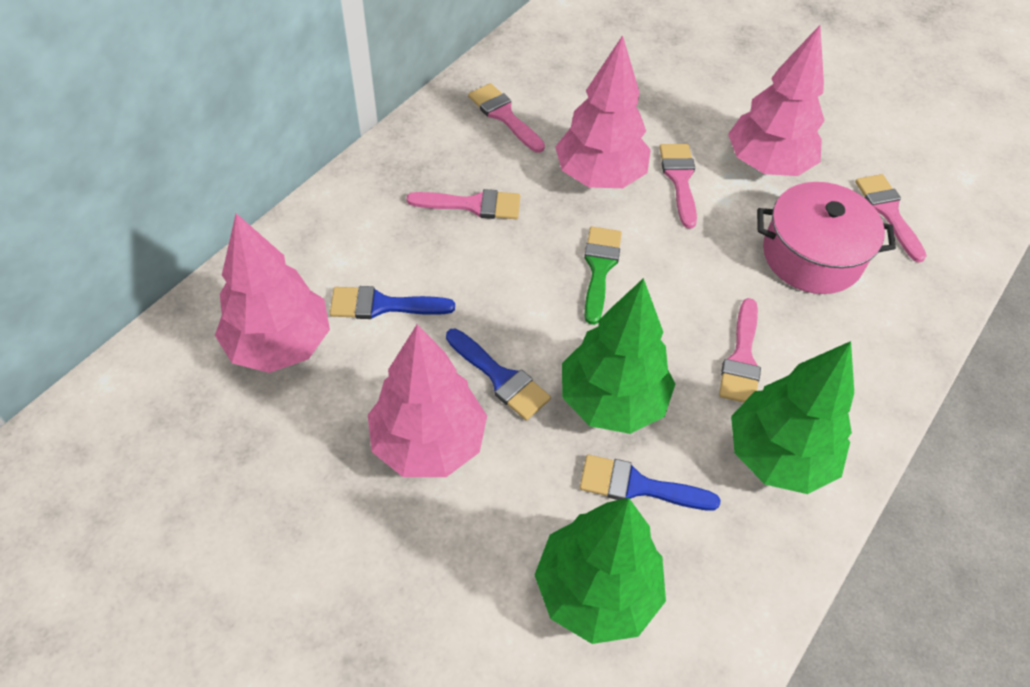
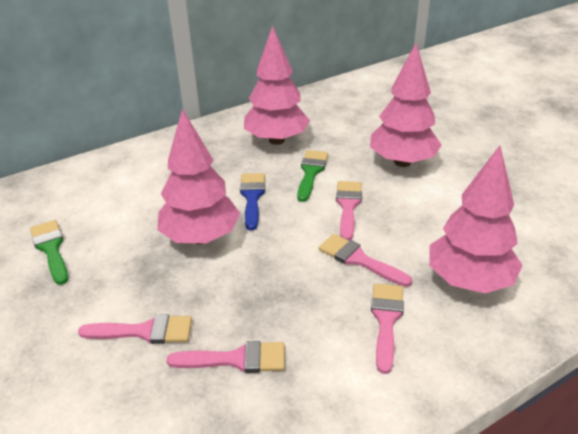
blue brush: [330,286,455,319] [446,328,551,421] [580,455,721,511] = 3 -> [240,173,265,230] = 1
green brush: [584,227,622,325] = 1 -> [30,220,68,285] [297,150,328,202] = 2
green tree: [534,498,666,644] [562,278,675,434] [731,341,854,494] = 3 -> none = 0
pink pot: [757,182,896,294] = 1 -> none = 0

